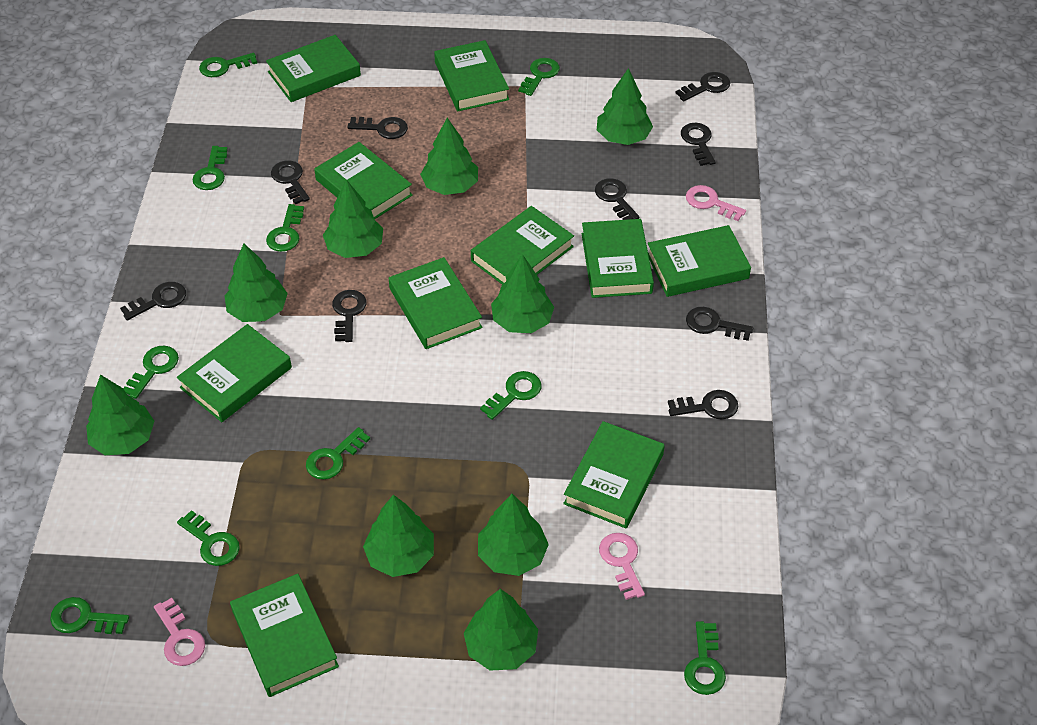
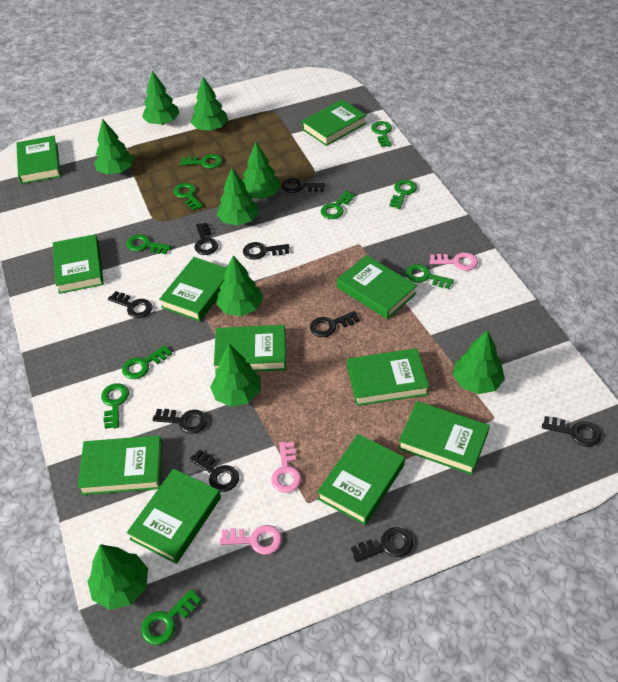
green book: [177,324,292,422] [230,574,339,697] [266,35,361,102] [314,142,413,219] [389,257,482,349] [434,40,509,111] [471,206,574,284] [563,421,665,528] [582,219,654,298] [648,225,751,297] = 10 -> [16,136,61,184] [53,234,104,294] [78,435,163,495] [127,469,221,564] [159,257,227,322] [214,325,286,373] [302,100,367,146] [317,434,405,525] [337,255,417,319] [347,348,429,406] [398,401,490,475] = 11

